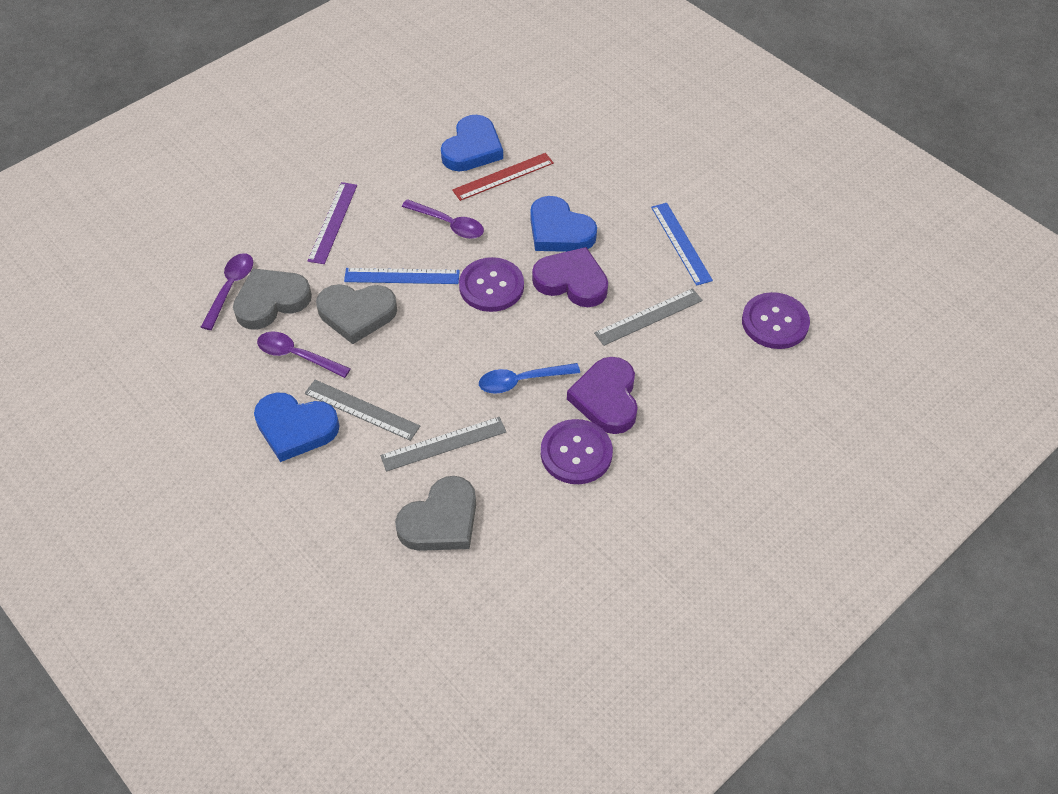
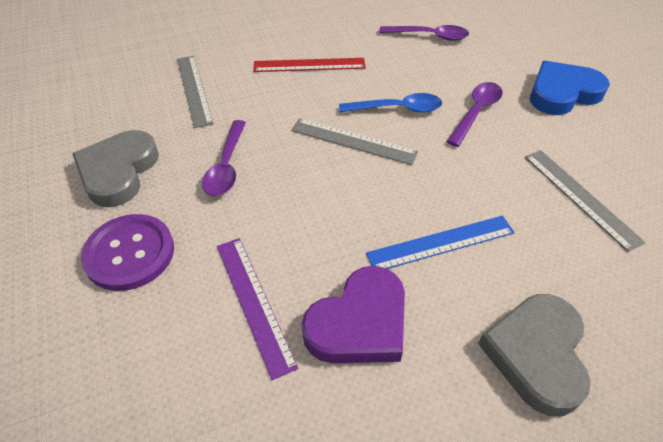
blue heart: [254,393,340,462] [441,115,503,171] [530,196,597,252] = 3 -> [530,61,610,115] = 1
blue ruler: [344,268,460,284] [651,203,713,286] = 2 -> [366,216,515,269] = 1
grey heart: [233,268,312,330] [316,284,397,344] [395,476,476,551] = 3 -> [73,130,159,207] [478,294,591,416] = 2
purple button: [459,257,524,312] [541,419,613,484] [742,292,810,349] = 3 -> [81,214,174,291] = 1
purple heart: [532,247,608,307] [567,357,638,434] = 2 -> [302,266,405,363] = 1

